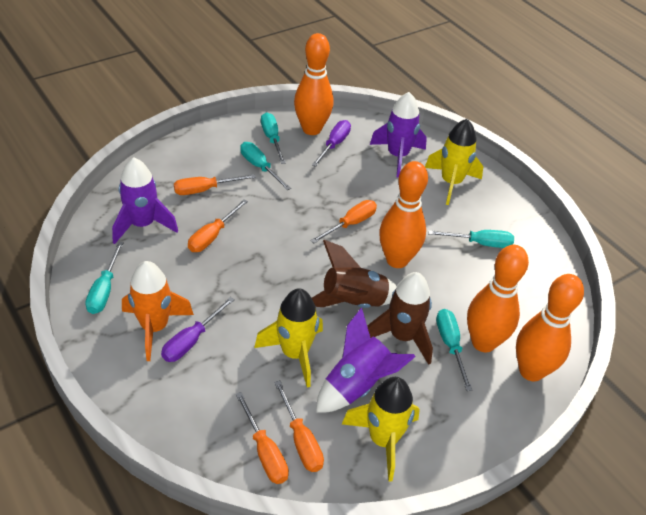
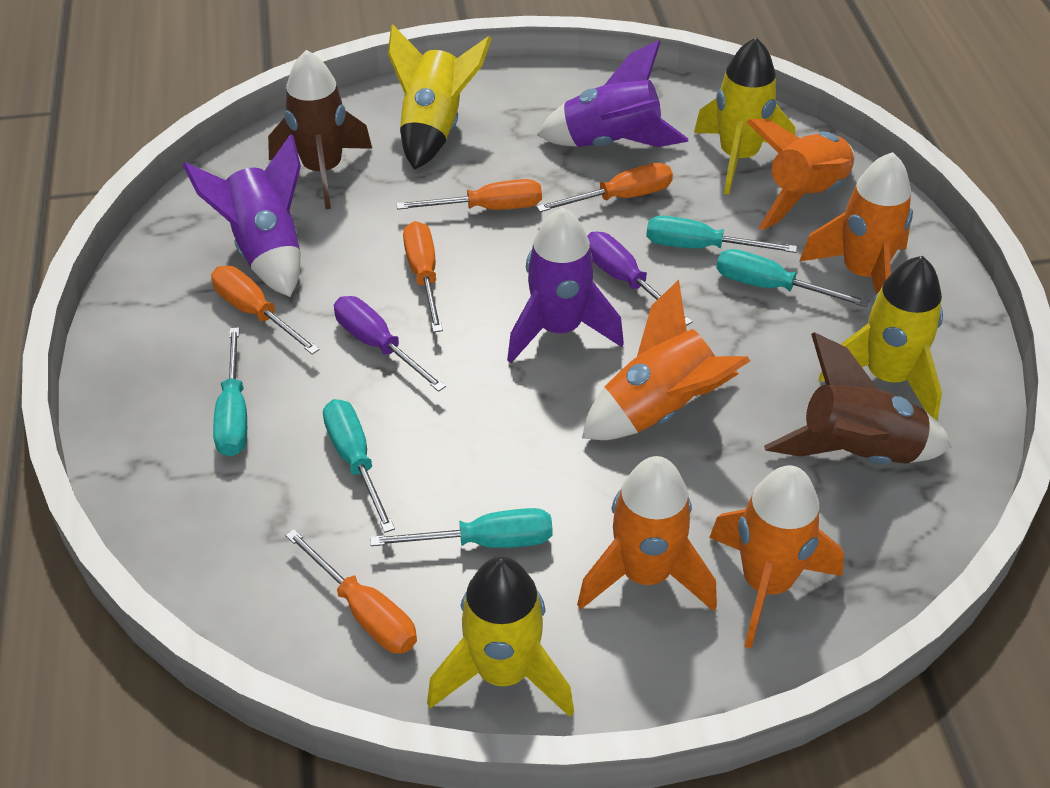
orange bowling pin: [294,33,333,135] [379,161,428,268] [467,245,529,352] [516,274,584,381] = 4 -> none = 0
orange rocket: [122,261,194,361] = 1 -> [577,456,717,611] [582,280,750,440] [709,465,844,648] [747,119,855,230] [800,152,913,294] = 5
yellow rocket: [254,288,323,388] [342,377,420,482] [425,119,483,205] = 3 -> [388,24,491,170] [427,557,574,717] [694,37,795,195] [819,256,943,421] = 4

